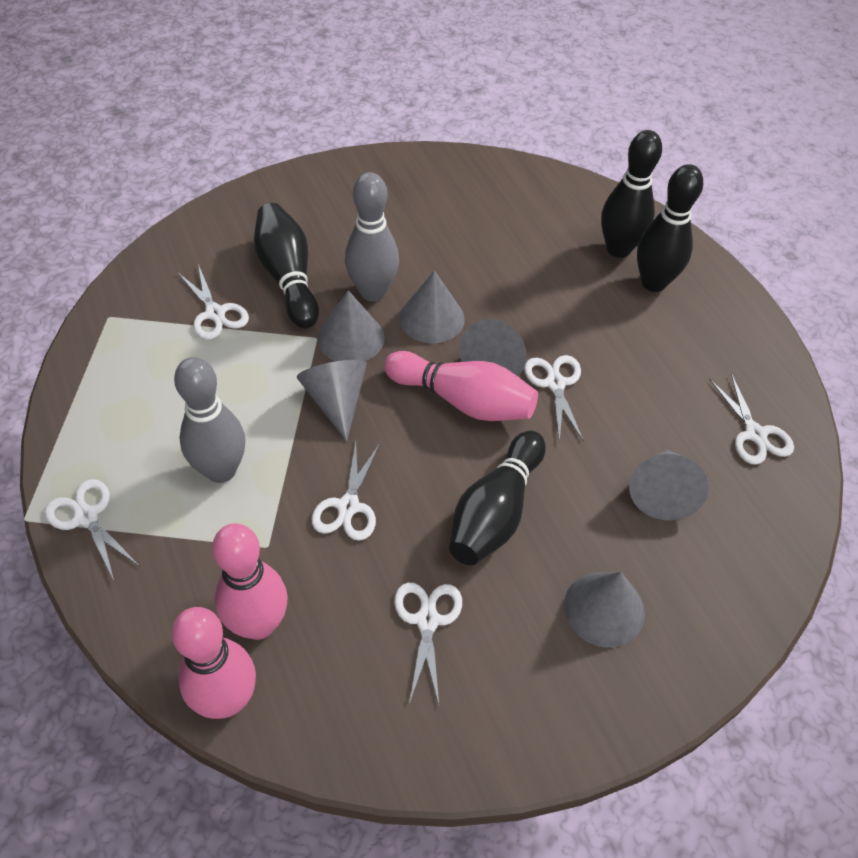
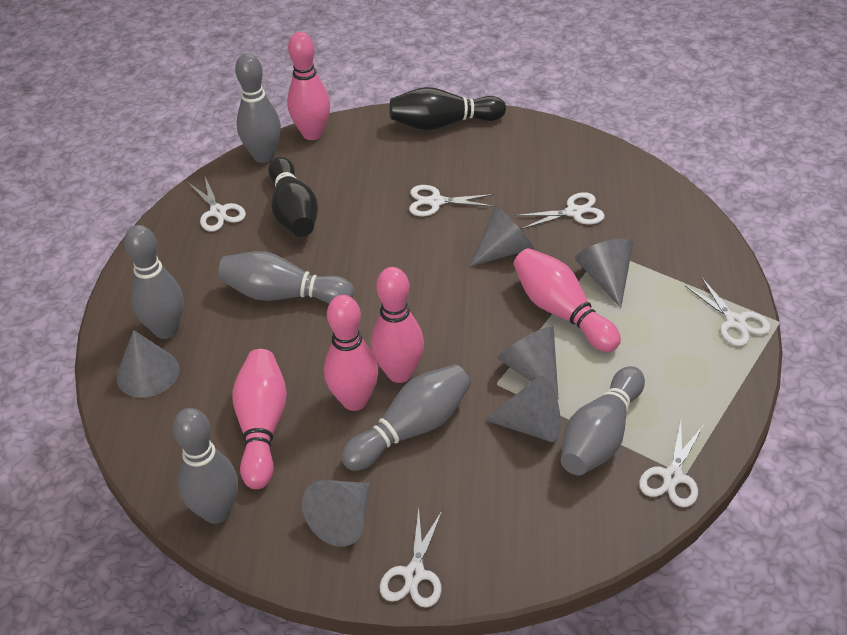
black bowling pin: [254,203,319,328] [449,431,546,565] [601,130,662,258] [637,164,703,292] = 4 -> [268,157,318,237] [390,87,506,130] = 2
grey bowling pin: [174,357,245,483] [345,172,399,301] = 2 -> [124,225,184,339] [173,408,238,524] [218,251,354,304] [235,54,281,163] [341,364,471,471] [561,366,645,475] = 6
pink bowling pin: [172,607,256,719] [212,523,288,640] [384,351,538,421] = 3 -> [232,349,287,489] [287,32,330,140] [324,295,378,411] [371,267,424,383] [513,248,621,352] = 5

